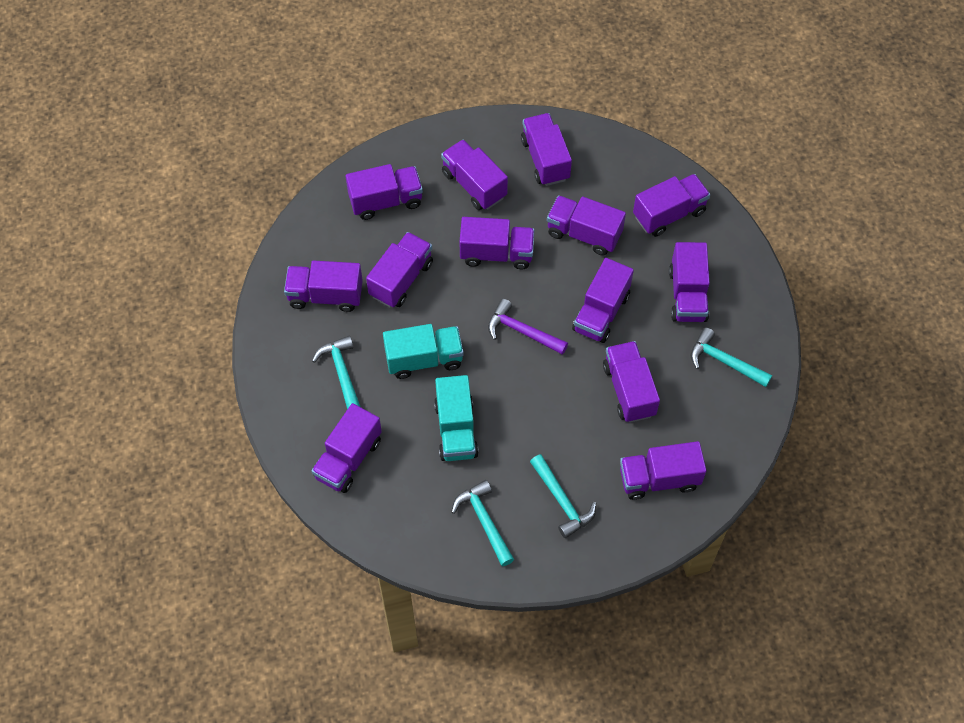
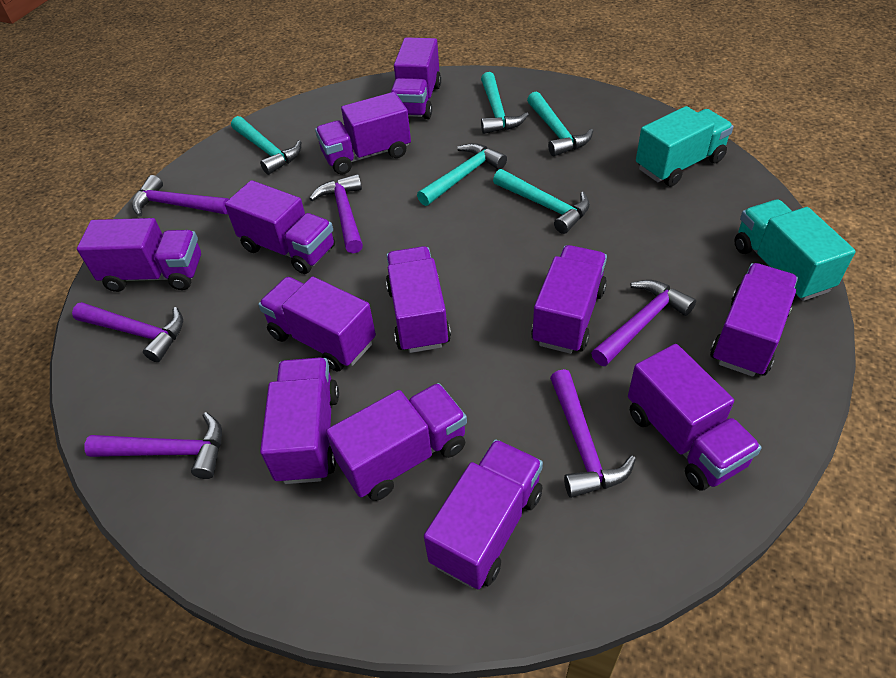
purple hammer: [488,299,568,355] = 1 -> [72,302,183,362] [84,412,222,479] [132,175,229,217] [309,174,363,253] [550,369,636,498] [591,280,696,366] = 6
purple truck: [284,260,363,312] [311,403,382,493] [346,164,423,220] [366,232,433,308] [441,140,508,210] [459,217,535,269] [521,113,572,186] [547,196,626,256] [572,258,634,343] [603,341,660,423] [620,441,707,500] [633,174,710,237] [669,242,710,322] = 13 -> [77,218,201,292] [225,180,335,274] [258,276,376,371] [260,357,339,484] [315,92,411,175] [326,383,467,501] [386,246,451,353] [391,37,441,119] [424,439,543,589] [531,245,607,354] [628,344,762,490] [710,263,798,377] = 12
turquoise hammer: [312,336,361,409] [451,480,514,566] [530,454,596,538] [691,327,772,387] = 4 -> [231,116,301,175] [417,143,507,206] [481,72,529,134] [493,169,590,234] [527,91,593,156] = 5

